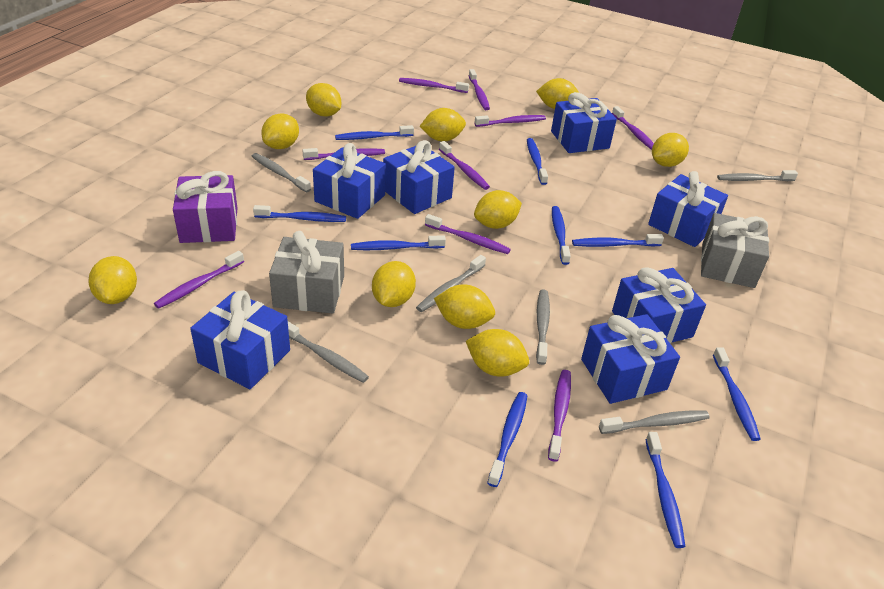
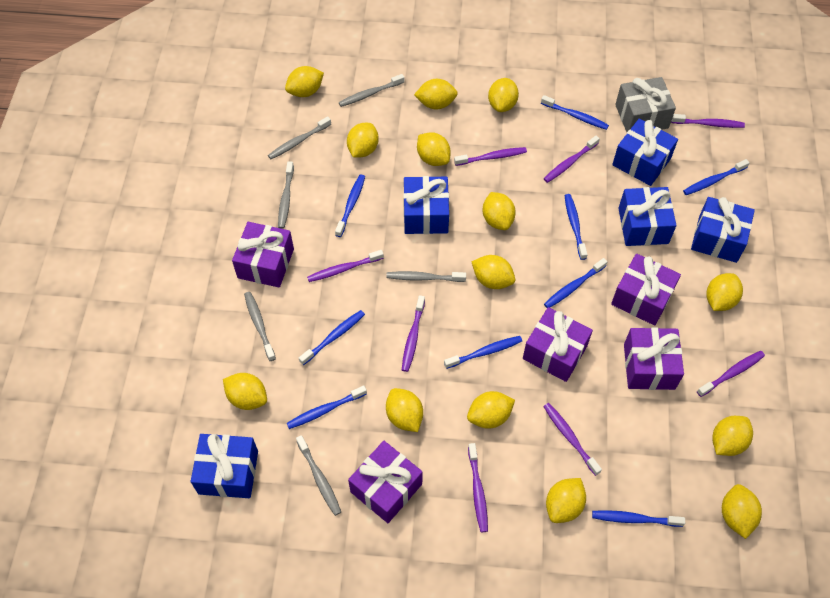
blue gift: [190,290,290,389] [313,143,386,219] [383,140,455,214] [551,92,617,153] [581,314,680,404] [612,268,706,343] [648,171,728,247] = 7 -> [191,434,258,498] [403,176,449,234] [612,119,678,186] [618,187,677,246] [691,197,755,263] = 5
grey gift: [269,231,344,314] [701,213,769,288] = 2 -> [615,77,676,132] = 1
purple gift: [173,171,237,243] = 1 -> [232,222,294,288] [348,441,423,523] [523,307,593,382] [611,254,681,326] [624,327,684,390] = 5
purple toothbrush: [154,251,244,309] [303,148,385,160] [399,78,469,93] [425,214,511,254] [439,141,490,190] [469,69,490,110] [475,115,546,127] [548,370,571,462] [612,106,654,150] = 9 -> [307,250,384,282] [402,295,425,372] [454,147,527,166] [468,443,488,532] [543,403,602,476] [544,136,600,183] [671,114,745,128] [697,351,765,397] = 8
yellow lemon: [88,256,137,304] [261,114,299,149] [306,83,341,116] [372,261,416,307] [420,108,466,141] [434,284,495,329] [466,329,529,377] [474,190,522,229] [536,78,579,109] [652,133,689,167] = 10 -> [223,373,267,410] [285,66,324,97] [347,123,379,157] [386,388,423,432] [414,79,458,109] [417,132,451,166] [467,391,515,429] [471,255,515,289] [483,192,516,230] [488,78,519,112] [546,478,586,523] [707,273,743,311] [712,416,753,456] [722,484,762,539] = 14

